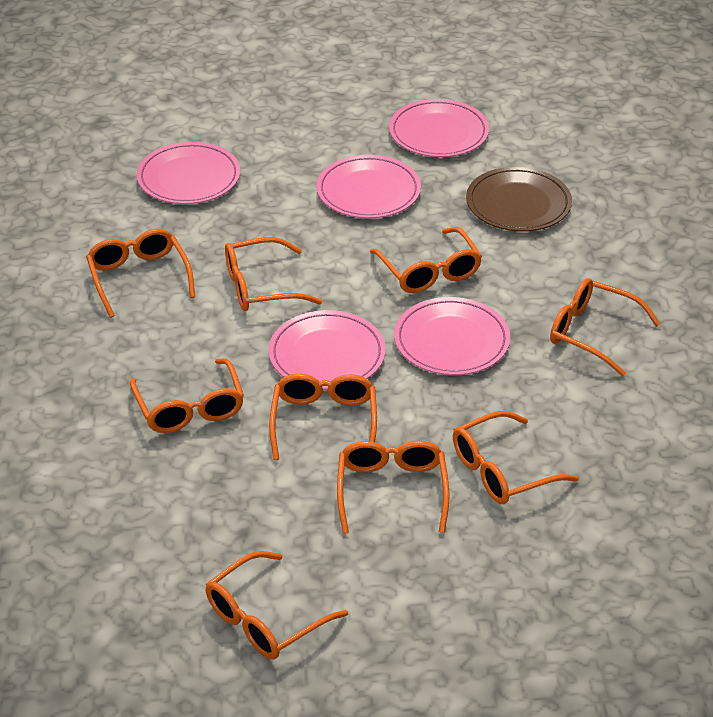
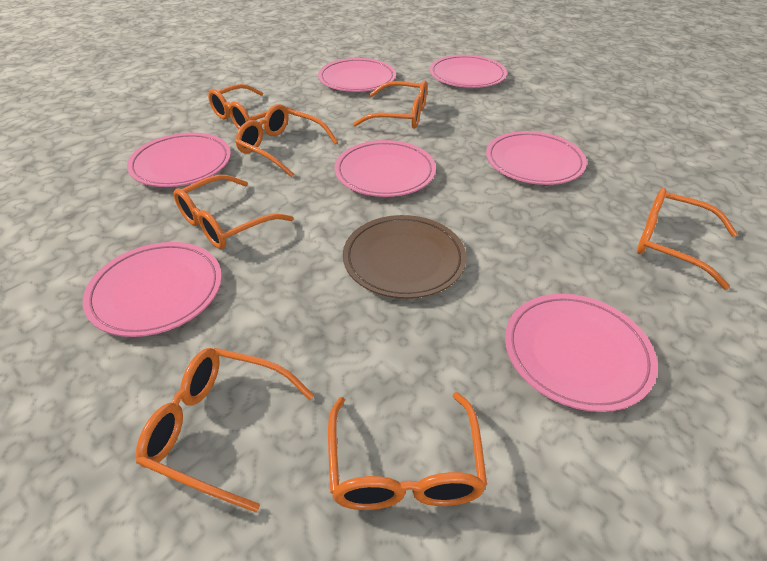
orange glasses: [86,229,195,318] [130,358,244,433] [206,551,348,660] [225,237,322,311] [269,374,377,460] [337,441,450,534] [370,227,482,293] [453,411,579,504] [550,278,661,377] = 9 -> [136,348,314,512] [174,175,294,249] [208,84,295,129] [235,104,338,177] [328,392,487,510] [353,80,427,129] [637,188,737,290] = 7
pink plate: [137,142,240,204] [268,310,386,390] [317,155,421,218] [389,99,489,157] [394,297,510,375] = 5 -> [83,242,222,337] [127,133,231,187] [318,58,396,92] [335,140,436,197] [430,55,507,88] [486,131,587,185] [505,294,658,412] = 7

